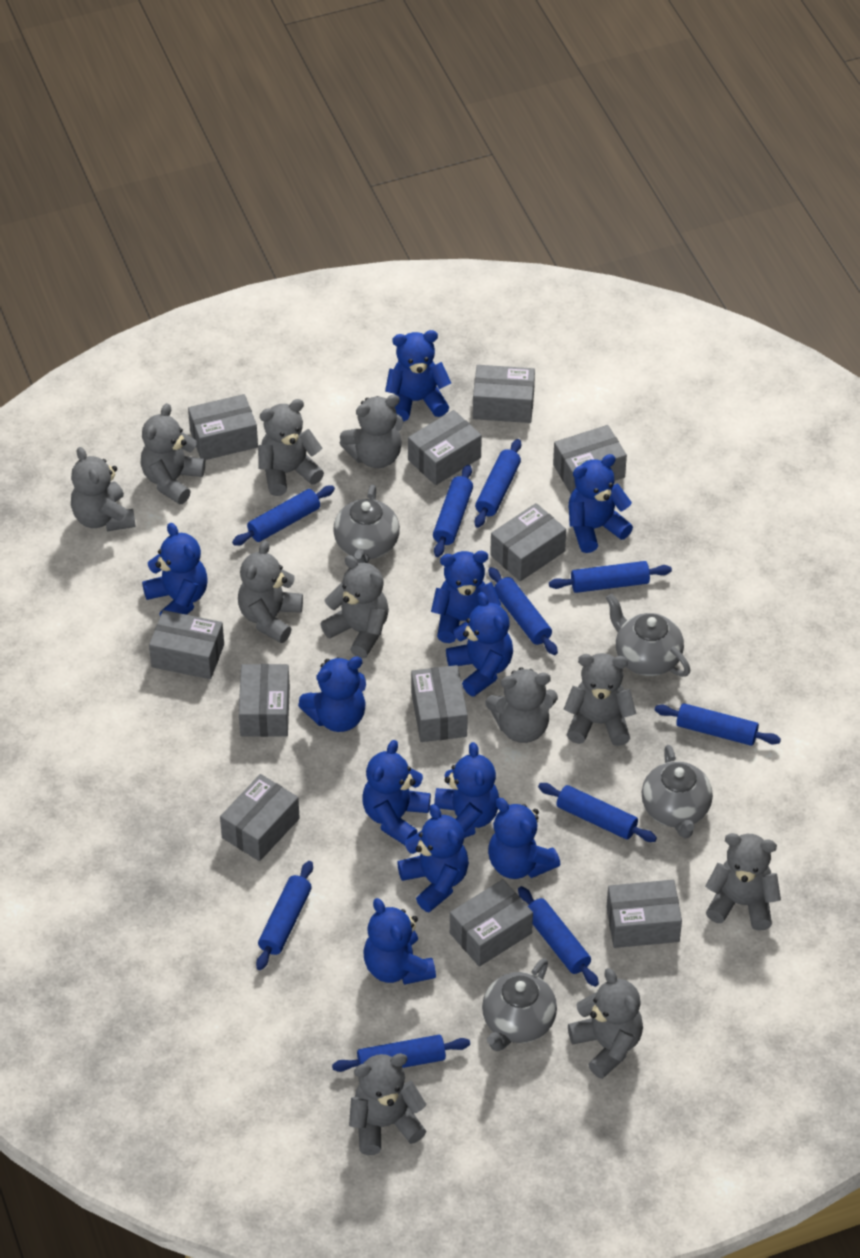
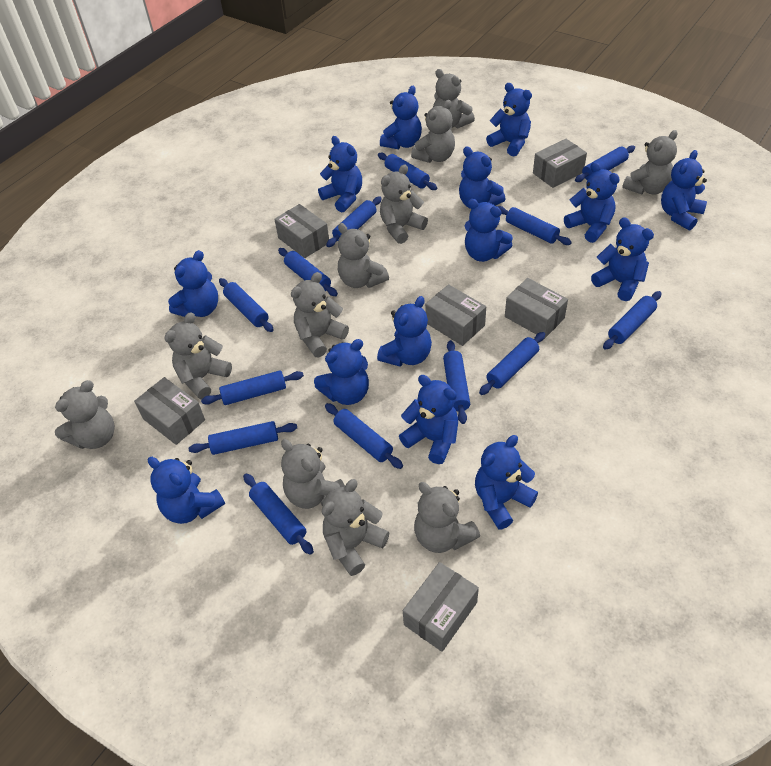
blue rolling pin: [232,485,335,546] [256,861,313,970] [332,1035,470,1072] [433,465,473,557] [475,439,521,528] [488,567,558,655] [518,886,599,987] [538,783,657,842] [549,561,672,593] [655,703,781,746] = 10 -> [188,421,297,455] [201,371,304,405] [219,278,274,332] [243,473,314,555] [278,248,338,296] [325,403,403,469] [326,196,382,247] [378,153,437,190] [443,340,470,424] [479,332,545,395] [497,206,572,245] [575,145,635,182] [603,291,662,350] = 13
blue teddy bear: [142,523,208,616] [298,656,366,732] [362,740,431,845] [363,898,436,985] [385,330,451,422] [397,804,469,912] [431,551,501,643] [434,742,499,838] [446,592,513,697] [488,798,560,879] [569,454,633,553] = 11 -> [148,457,225,524] [168,250,218,317] [314,339,369,405] [318,136,362,212] [377,296,432,367] [380,86,422,149] [399,375,458,464] [459,146,505,208] [465,199,513,262] [475,435,538,530] [486,83,532,156] [564,162,620,243] [591,217,654,301] [661,150,707,231] = 14
grey box: [149,610,224,679] [188,394,258,460] [220,774,300,861] [239,664,290,737] [408,410,482,485] [411,665,468,742] [450,879,533,967] [473,365,535,423] [490,503,566,581] [553,425,627,494] [607,880,682,948] = 11 -> [134,377,205,445] [274,204,329,258] [403,562,479,652] [425,284,486,346] [505,278,568,339] [533,139,587,188] = 6
grey teapot: [333,485,400,563] [482,958,557,1051] [606,593,690,677] [642,745,713,838] = 4 -> none = 0

